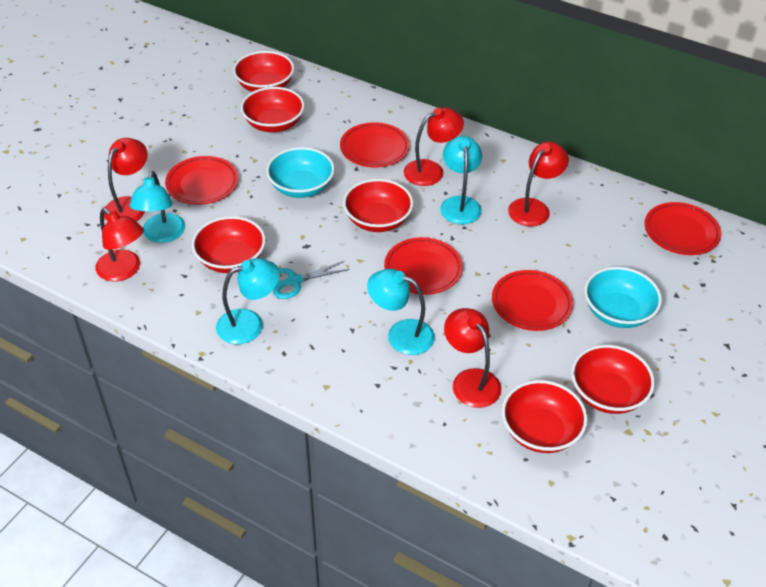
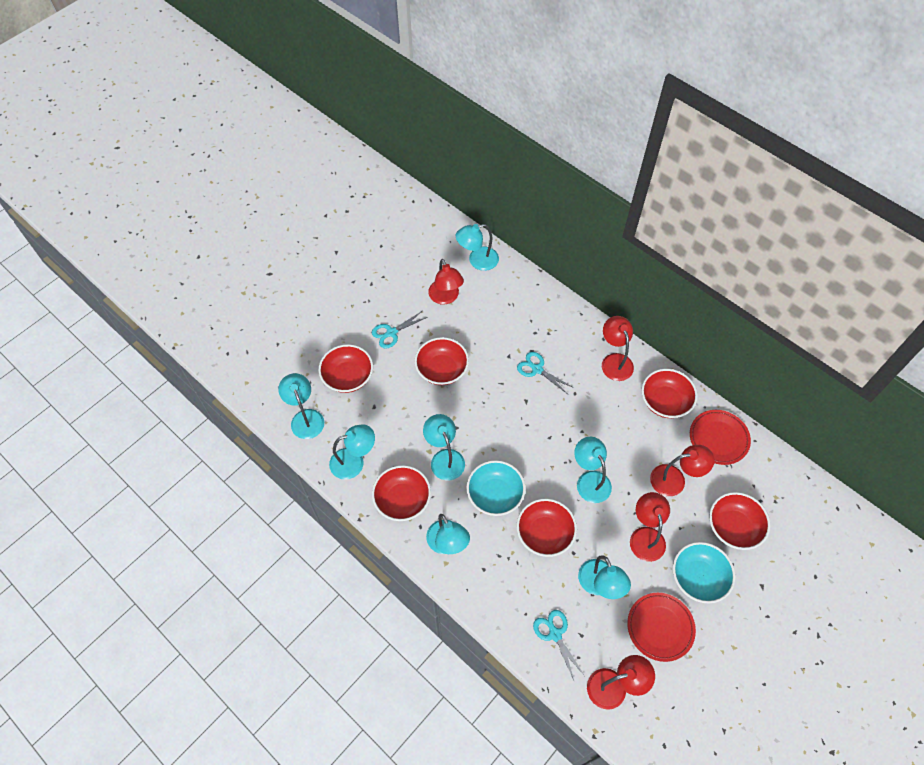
red plate: [165,156,238,205] [340,122,409,167] [384,237,463,295] [492,270,573,331] [644,202,721,255] = 5 -> [627,593,696,662] [690,410,751,465] = 2
turquoise lamp: [129,171,185,243] [216,258,280,344] [367,269,435,355] [440,136,482,224] = 4 -> [278,373,324,439] [329,424,375,480] [423,414,465,480] [426,514,470,554] [456,224,499,271] [574,437,612,503] [578,555,631,599] = 7
turquoise scissors: [273,261,350,299] = 1 -> [372,311,428,348] [517,352,574,393] [533,610,585,680] = 3

